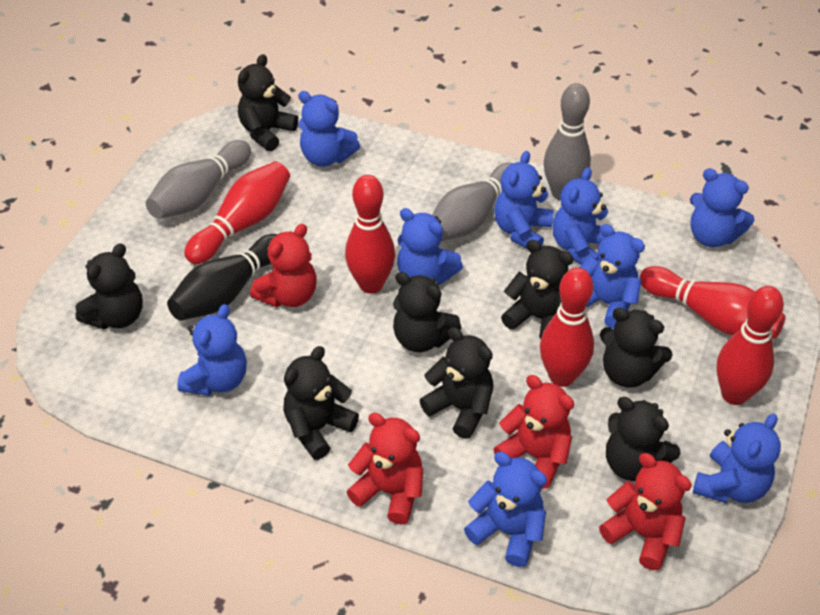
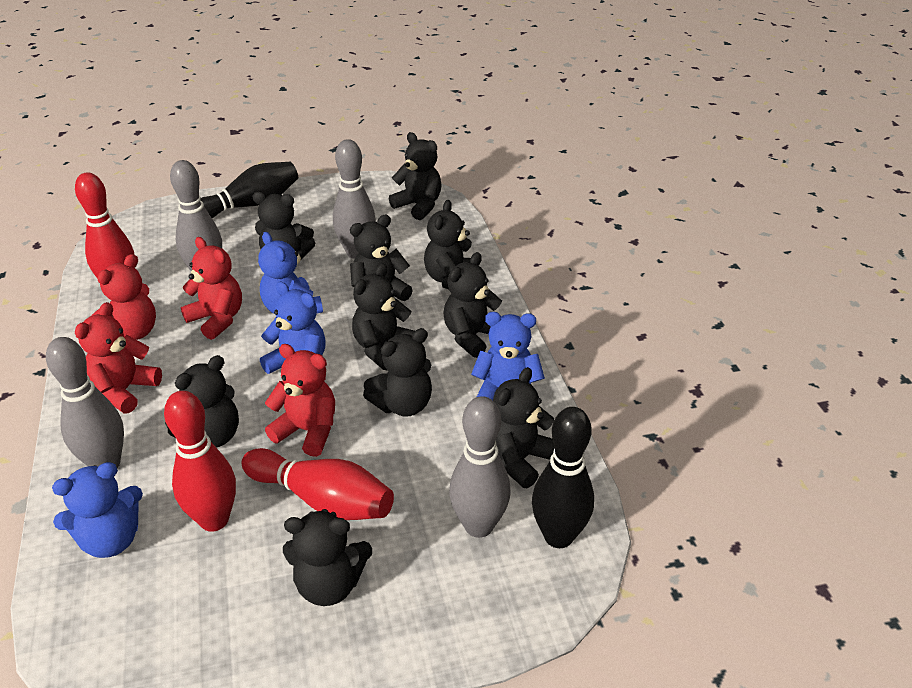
black bowling pin: [167,234,278,321] = 1 -> [200,162,298,218] [532,407,594,548] = 2
black teddy bear: [75,243,143,329] [238,54,298,151] [283,346,359,460] [393,272,461,352] [419,327,493,439] [501,240,574,339] [600,308,673,387] [606,397,681,481] = 8 -> [165,355,239,448] [252,192,315,260] [283,509,372,606] [350,215,413,301] [352,263,415,370] [363,328,432,417] [389,132,442,220] [424,200,479,290] [443,252,502,358] [493,367,555,488] = 10
blue teddy bear: [177,304,247,396] [298,91,360,167] [397,208,463,285] [464,452,547,567] [494,151,554,250] [552,167,608,265] [579,224,645,329] [690,168,754,247] [693,414,781,503] = 9 -> [52,462,143,558] [258,232,323,314] [260,282,326,374] [471,312,545,400] = 4
grey bowling pin: [146,140,251,219] [432,163,513,241] [544,83,591,201] = 3 -> [46,337,124,468] [170,160,222,271] [333,139,376,259] [449,396,511,538] = 4
red bowling pin: [184,161,290,264] [345,175,395,294] [540,268,594,387] [640,266,786,338] [716,286,784,405] = 5 -> [75,172,134,278] [164,391,236,532] [241,448,394,520] = 3

